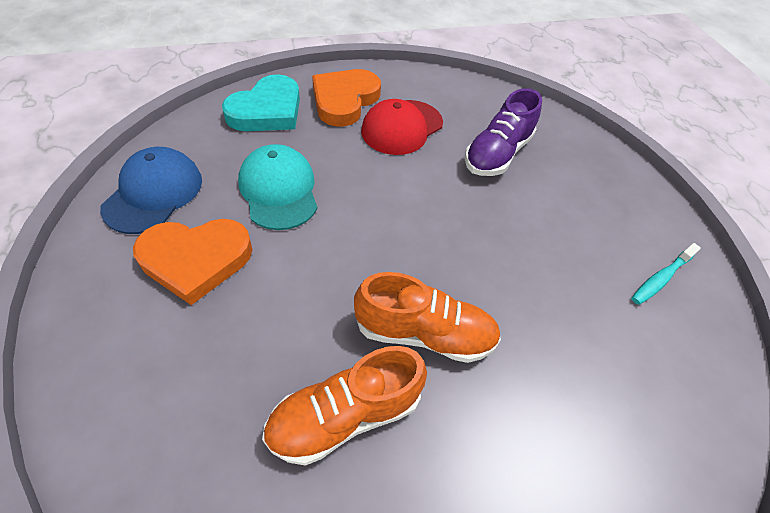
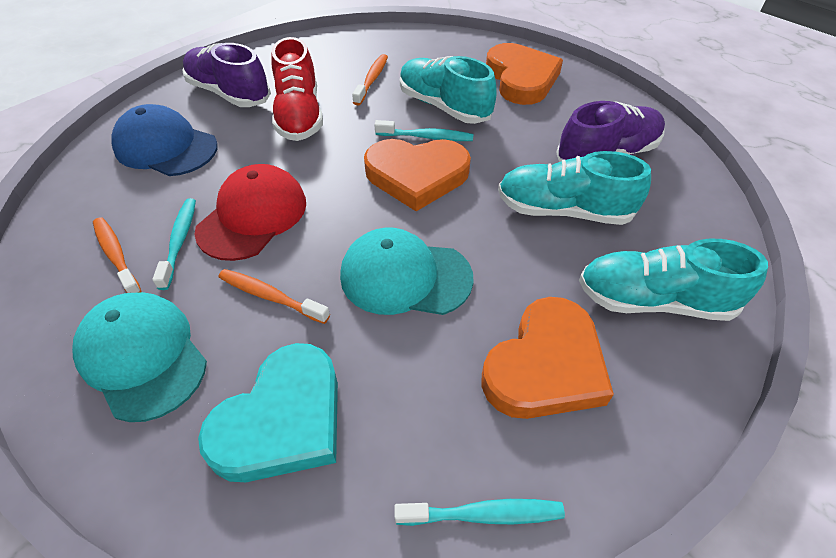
orange heart: [133,219,252,305] [312,69,381,127] = 2 -> [364,139,471,211] [482,297,614,419] [486,43,563,105] = 3
orange shoe: [262,346,427,466] [354,272,501,363] = 2 -> none = 0
orange toothbrush: none = 0 -> [93,217,141,293] [218,269,330,324] [352,54,388,106] = 3
purple shoe: [465,88,542,176] = 1 -> [183,43,271,107] [556,101,665,162] = 2
red shoe: none = 0 -> [271,37,323,141] = 1
turquoise cap: [238,144,317,230] = 1 -> [72,292,207,422] [340,227,474,315] = 2
turquoise shoe: none = 0 -> [400,56,497,124] [498,151,651,225] [579,239,768,321] = 3
turquoise toothbrush: [632,243,701,305] = 1 -> [152,198,196,290] [375,120,473,141] [394,499,565,526] = 3

